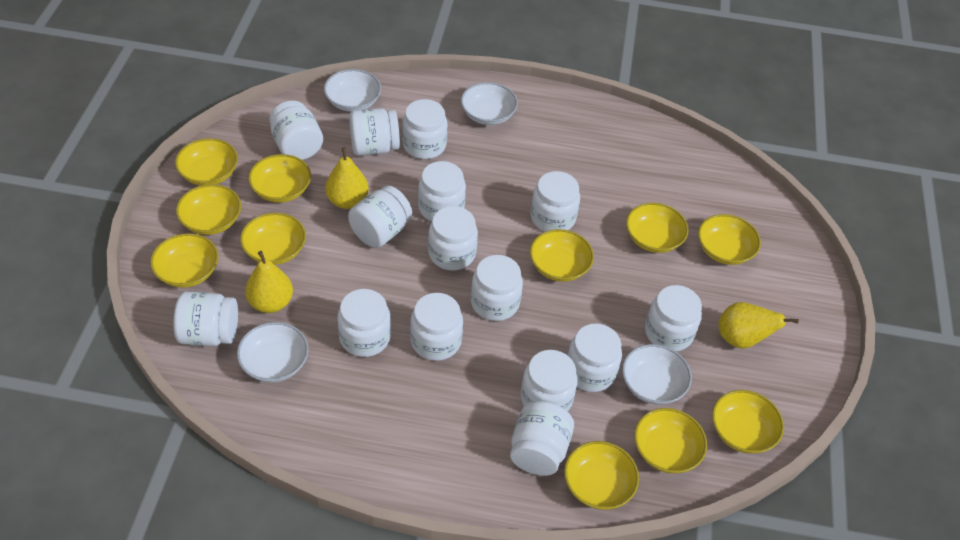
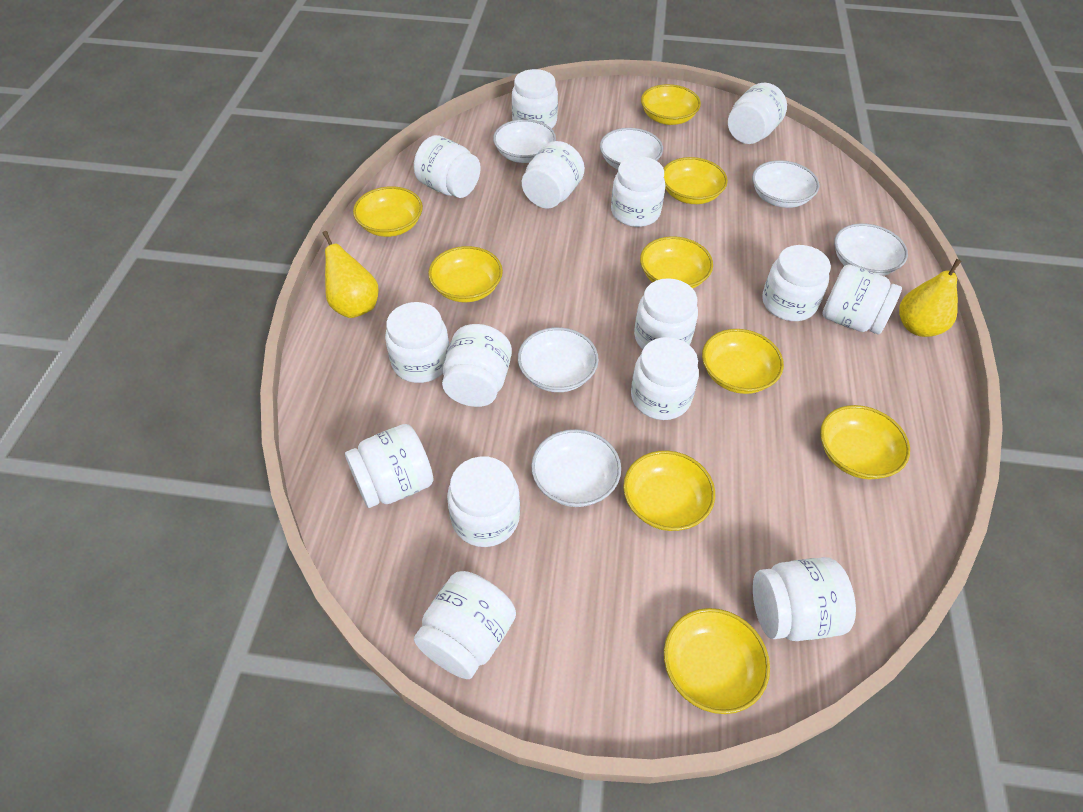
white bowl: [237,322,309,382] [324,69,381,112] [461,82,518,125] [622,344,692,405] = 4 -> [493,119,556,163] [518,327,599,392] [531,429,621,507] [600,128,663,169] [752,160,819,208] [834,223,908,276] = 6
yellow bowl: [150,233,219,288] [175,138,238,186] [176,184,241,235] [240,213,306,265] [248,154,311,203] [530,229,594,282] [564,441,639,510] [626,203,688,253] [634,408,707,473] [698,214,761,265] [712,390,784,454] = 11 -> [353,186,423,237] [428,246,503,303] [623,451,715,531] [640,236,713,288] [641,84,701,125] [663,157,728,204] [664,608,770,714] [702,329,784,394] [820,405,910,479] = 9
yellow pear: [245,251,293,313] [325,147,369,209] [719,302,799,349] = 3 -> [323,231,379,318] [899,259,961,337] = 2

